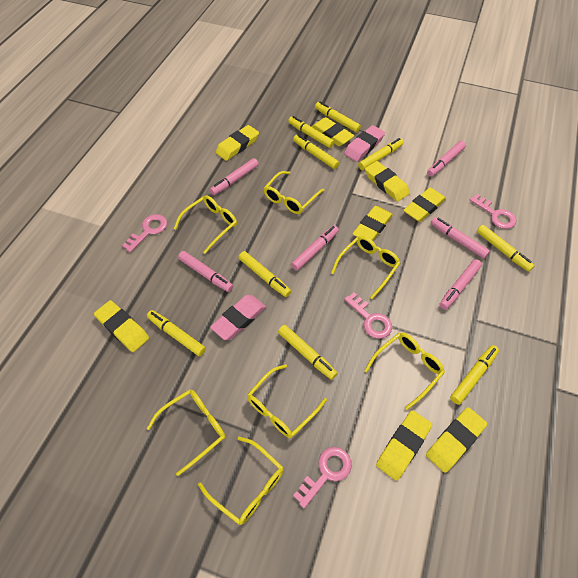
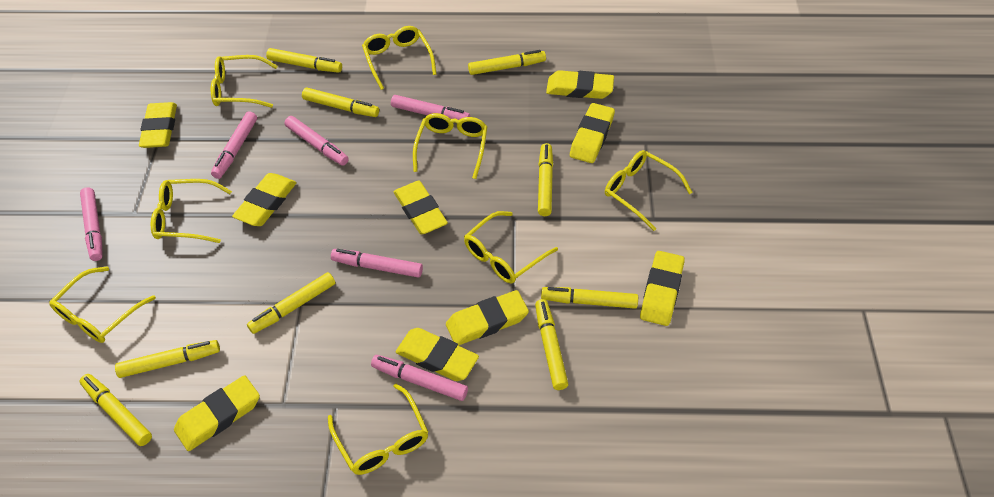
pink eraser: [210,295,266,340] [344,125,385,162] = 2 -> none = 0
pink key: [122,214,167,253] [293,447,352,508] [344,292,392,339] [470,194,516,229] = 4 -> none = 0
yellow eraser: [94,300,149,352] [216,125,259,161] [311,117,354,146] [353,206,393,241] [365,161,410,202] [376,410,432,481] [403,188,446,222] [426,407,487,473] = 8 -> [139,102,177,148] [174,375,260,451] [232,173,297,226] [394,181,448,234] [396,328,479,381] [446,290,529,346] [546,70,614,99] [570,103,615,163] [640,251,685,326] = 9
yellow glasses: [146,389,226,476] [174,195,237,254] [198,437,284,525] [247,364,327,438] [263,171,324,214] [331,236,400,299] [364,333,445,410] = 7 -> [49,266,156,343] [151,179,232,243] [211,55,278,108] [328,384,428,475] [362,26,437,90] [413,113,487,179] [464,211,558,284] [605,150,693,231] = 8

